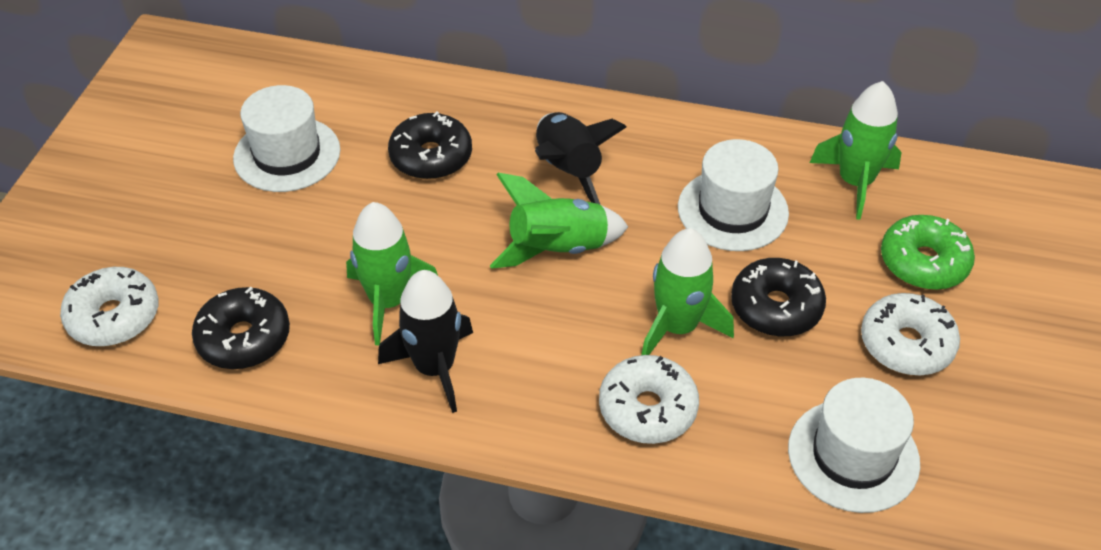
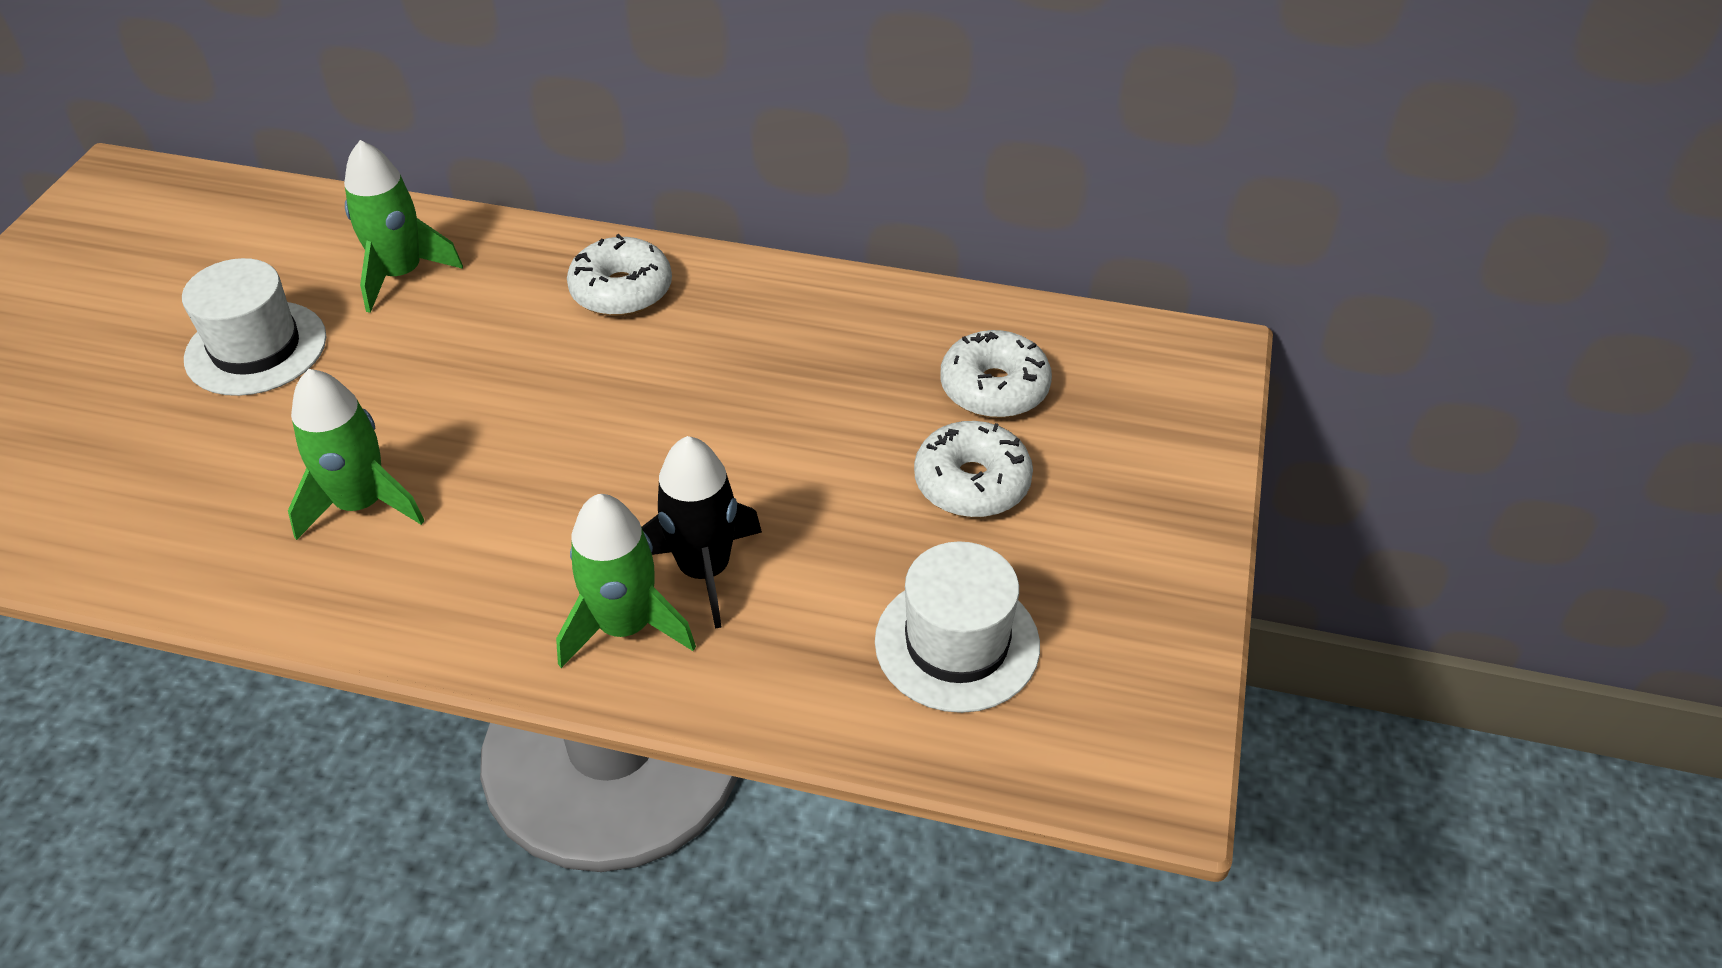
black donut: [192,287,290,369] [388,111,472,180] [731,258,826,337] = 3 -> none = 0
black rocket: [378,270,473,413] [535,112,627,205] = 2 -> [642,436,762,629] = 1
green donut: [881,215,975,290] = 1 -> none = 0
green rocket: [346,202,438,345] [490,173,628,269] [641,228,734,355] [810,81,902,220] = 4 -> [288,369,425,540] [344,140,463,313] [556,494,696,668] = 3
white hat: [233,85,340,192] [678,139,789,251] [788,378,920,513] = 3 -> [182,258,326,396] [875,541,1040,713] = 2

